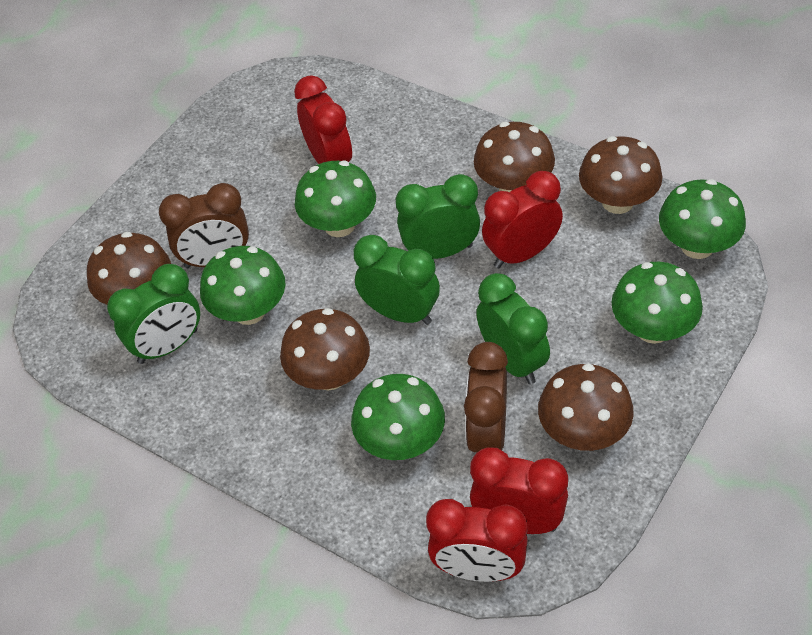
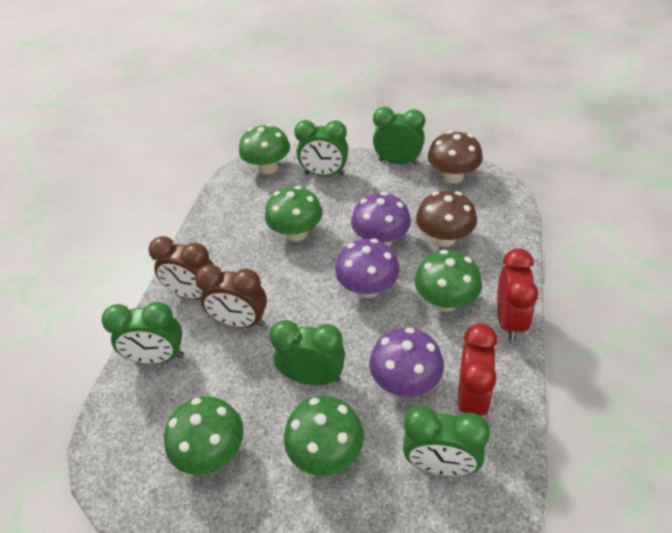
brown mushroom: [87,232,171,305] [280,308,370,391] [474,122,555,192] [538,364,634,451] [579,136,662,214] = 5 -> [416,190,477,247] [428,131,483,184] = 2
green clock: [107,264,200,364] [354,235,440,325] [396,174,480,259] [476,273,550,384] = 4 -> [102,302,184,364] [269,320,345,385] [294,120,348,176] [373,107,425,165] [403,406,490,476] = 5
purple mushroom: none = 0 -> [335,239,400,298] [351,192,411,246] [369,328,444,397] = 3
red clock: [294,75,352,164] [426,499,528,582] [470,447,568,534] [482,171,563,268] = 4 -> [458,323,498,416] [497,248,538,341] = 2

